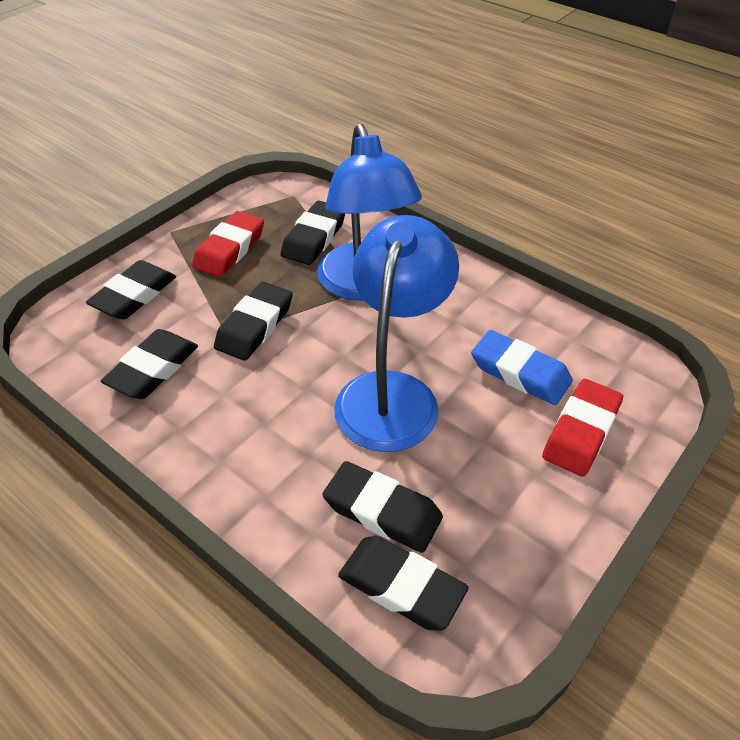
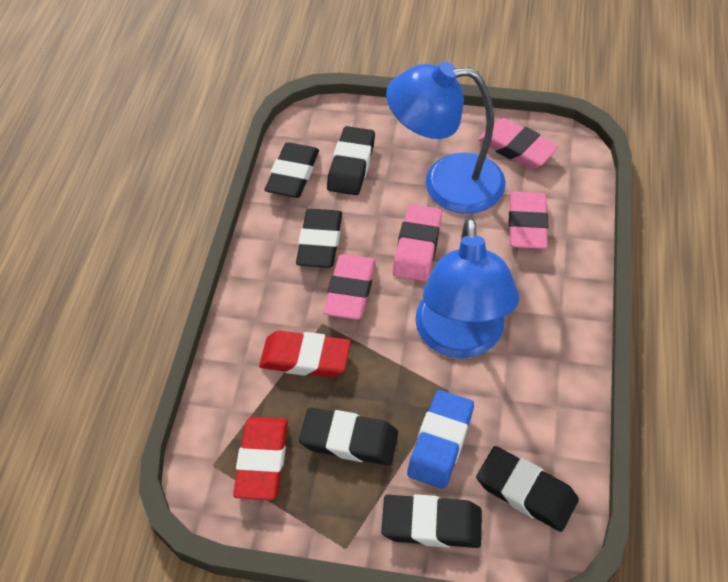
pink eraser: none = 0 -> [324,254,376,320] [393,204,442,281] [478,118,558,169] [509,191,548,249] = 4

